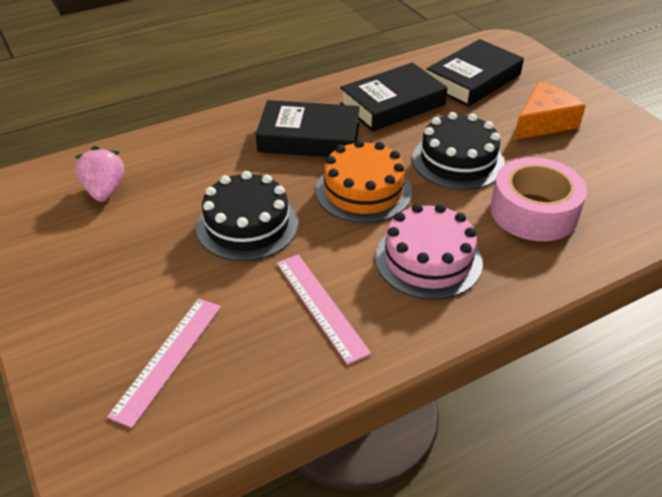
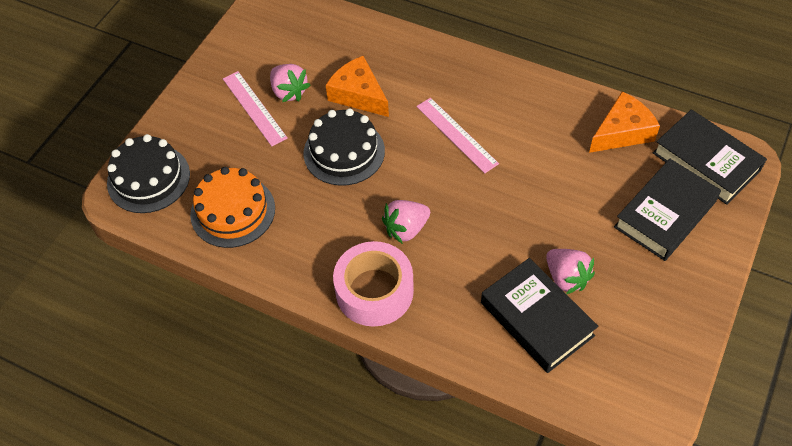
orange cheese: [514,82,586,140] = 1 -> [326,56,389,117] [589,91,660,153] = 2
pink cake: [375,203,483,300] = 1 -> none = 0
pink strawberry: [75,146,124,202] = 1 -> [270,64,310,102] [382,200,430,244] [546,249,595,294] = 3

